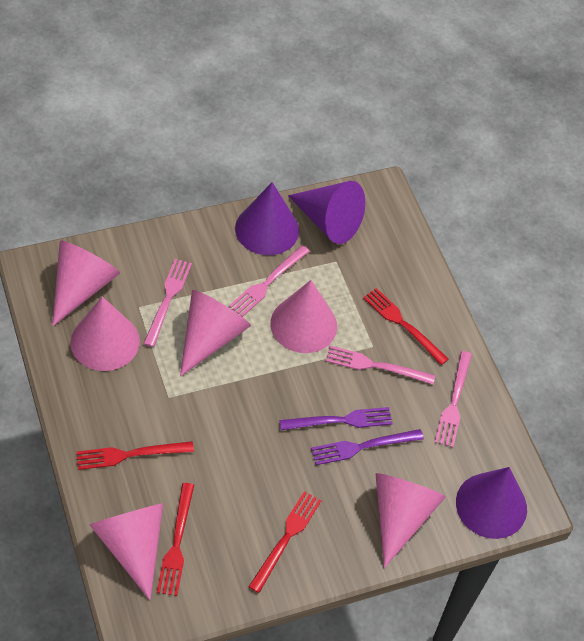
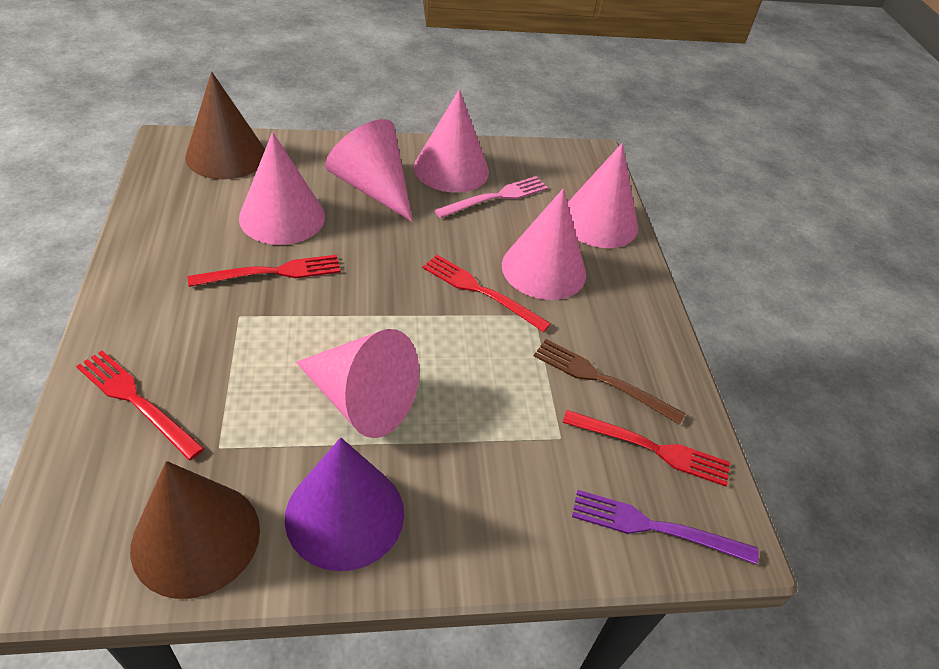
brown cone: none = 0 -> [130,461,260,599] [185,72,265,179] = 2
brown fork: none = 0 -> [534,339,686,425] = 1
pink fork: [144,259,192,347] [229,245,310,317] [326,346,435,384] [435,351,472,447] = 4 -> [434,176,548,218] = 1
purple cone: [235,182,299,255] [288,181,365,244] [456,467,527,539] = 3 -> [285,437,404,571] = 1
purple fork: [279,407,393,430] [311,429,424,465] = 2 -> [572,490,759,565] = 1

